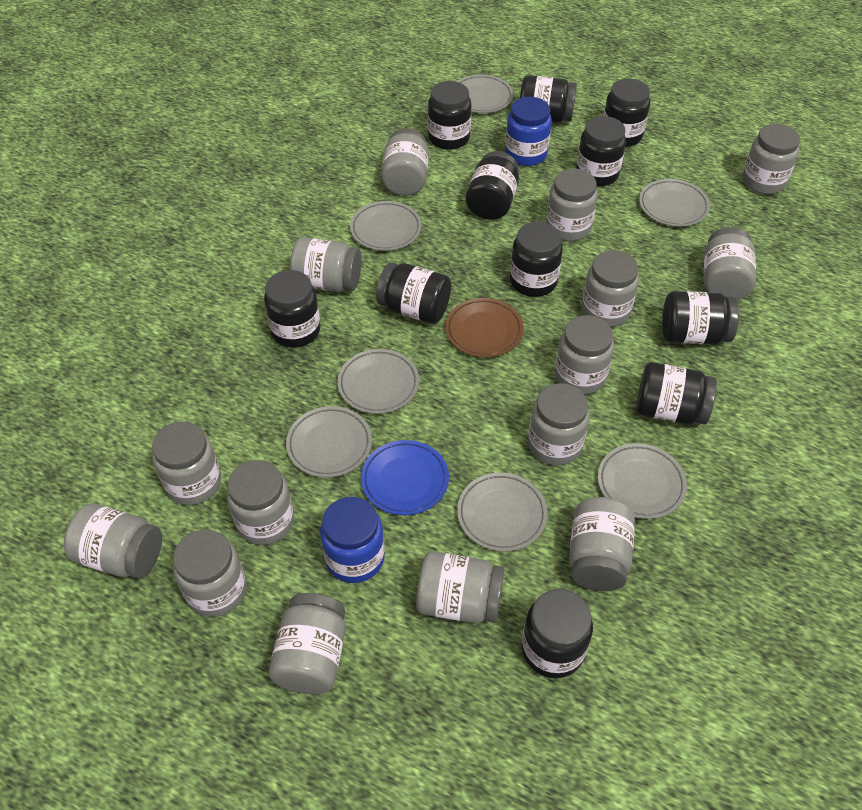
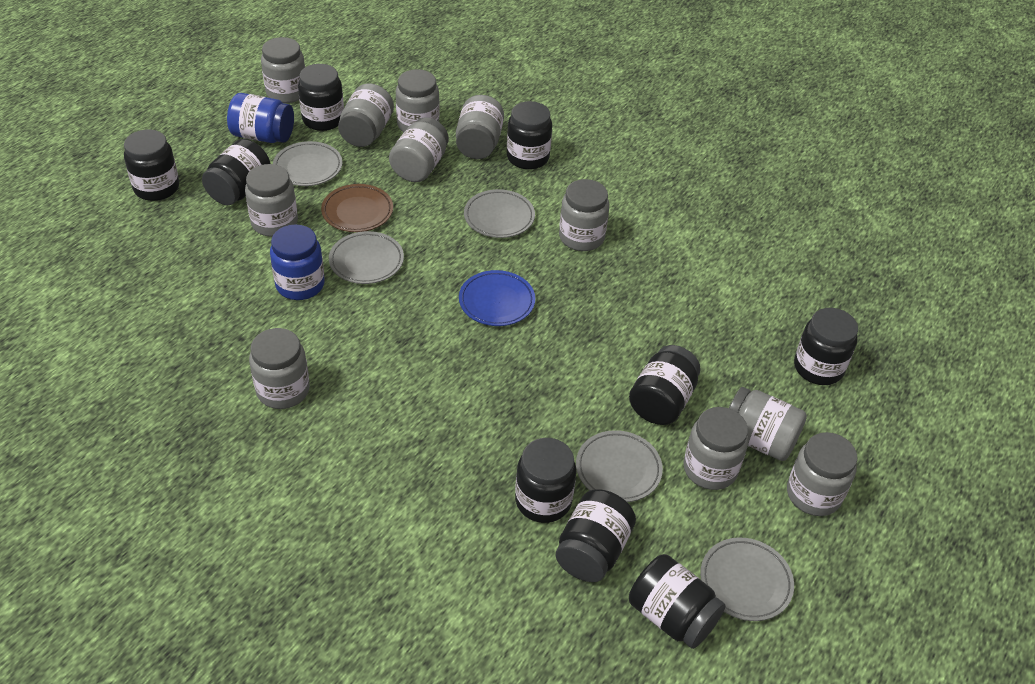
black jar: [264,270,321,348] [376,262,451,324] [428,81,471,150] [466,151,519,220] [510,222,563,297] [520,75,577,123] [522,589,593,678] [576,116,626,186] [604,78,650,147] [636,362,717,425] [662,291,739,344] = 11 -> [124,129,179,201] [202,139,271,205] [298,64,344,131] [507,101,552,169] [515,438,576,523] [556,489,636,582] [629,345,701,425] [629,554,725,649] [794,308,858,385] = 9
grey jar: [64,503,162,578] [152,422,221,505] [173,530,246,617] [227,460,294,545] [269,593,346,694] [290,237,362,292] [381,128,429,196] [416,551,504,623] [528,383,590,465] [546,168,597,241] [555,315,614,394] [569,497,635,591] [582,250,639,327] [704,227,756,300] [742,124,800,194] = 15 -> [245,164,298,237] [249,328,310,409] [261,37,305,103] [338,83,394,147] [389,117,449,182] [396,69,440,132] [456,95,504,159] [559,179,609,251] [683,407,748,490] [729,387,807,461] [787,432,857,516] = 11
grey plate: [286,406,372,478] [337,349,419,414] [350,201,422,251] [457,74,513,113] [457,472,548,552] [598,443,687,519] [639,179,710,227] = 7 -> [273,141,343,186] [329,231,404,284] [464,189,535,238] [576,430,663,502] [700,538,794,621] = 5

